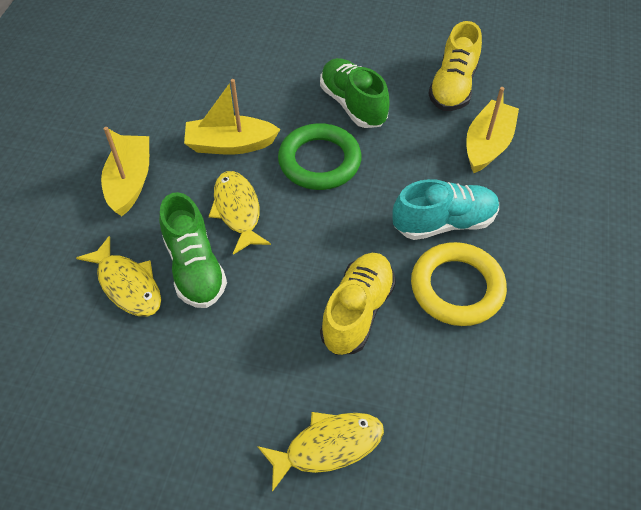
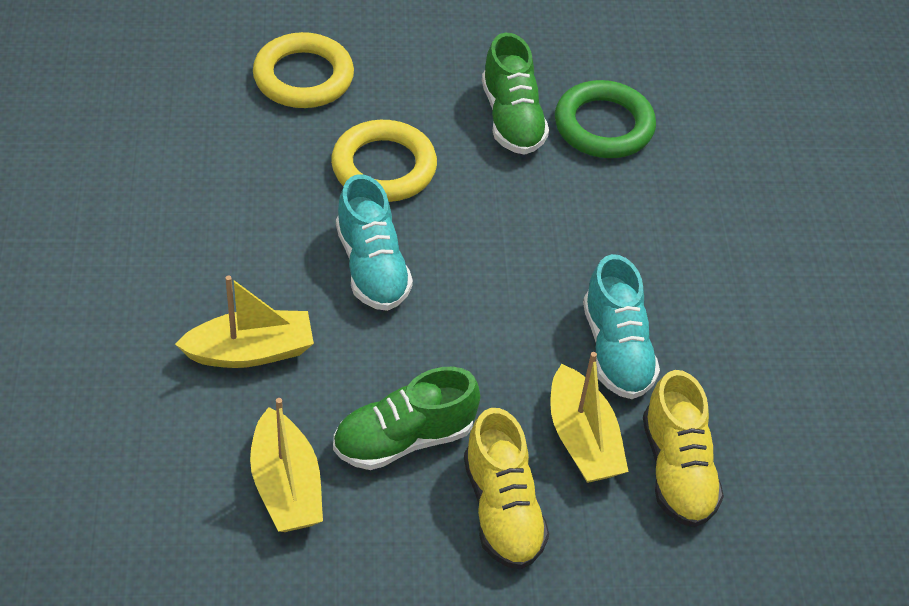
turquoise shoe: [392,179,499,240] = 1 -> [336,175,413,311] [583,254,660,399] = 2
yellow fish: [76,236,161,316] [209,171,271,255] [257,412,384,492] = 3 -> none = 0
yellow ring: [411,242,507,326] = 1 -> [253,32,354,108] [331,120,437,202] = 2

